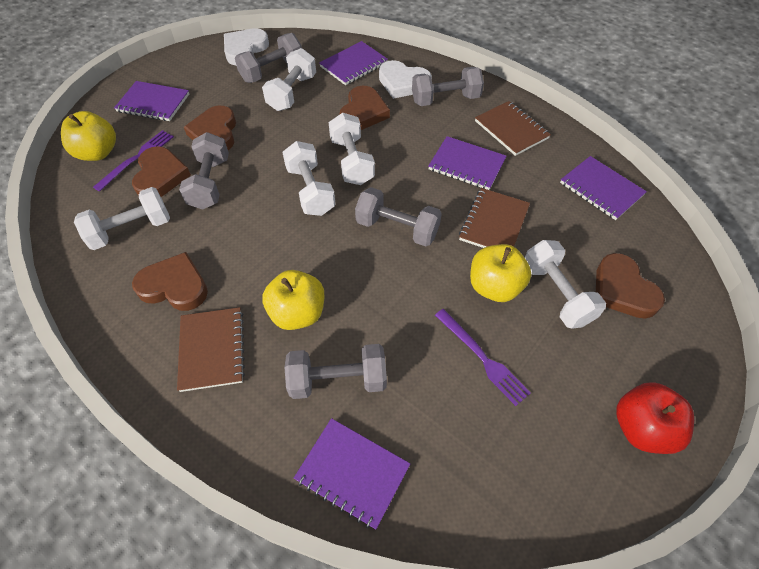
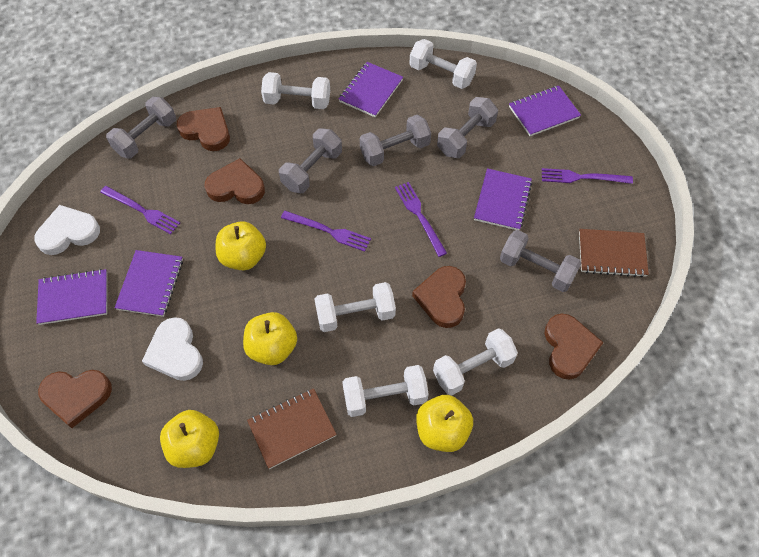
brown notebook: [177,307,245,392] [459,188,530,248] [475,101,551,156] = 3 -> [247,388,337,469] [579,229,649,277] = 2
purple fork: [93,130,174,192] [435,309,531,406] = 2 -> [100,186,180,234] [281,211,371,252] [395,182,447,257] [542,168,633,184] = 4
red apple: [616,382,694,454] = 1 -> none = 0
yellow apple: [61,111,116,161] [262,270,325,330] [470,244,531,302] = 3 -> [160,410,219,468] [215,221,266,270] [243,312,297,365] [416,395,473,452] = 4

